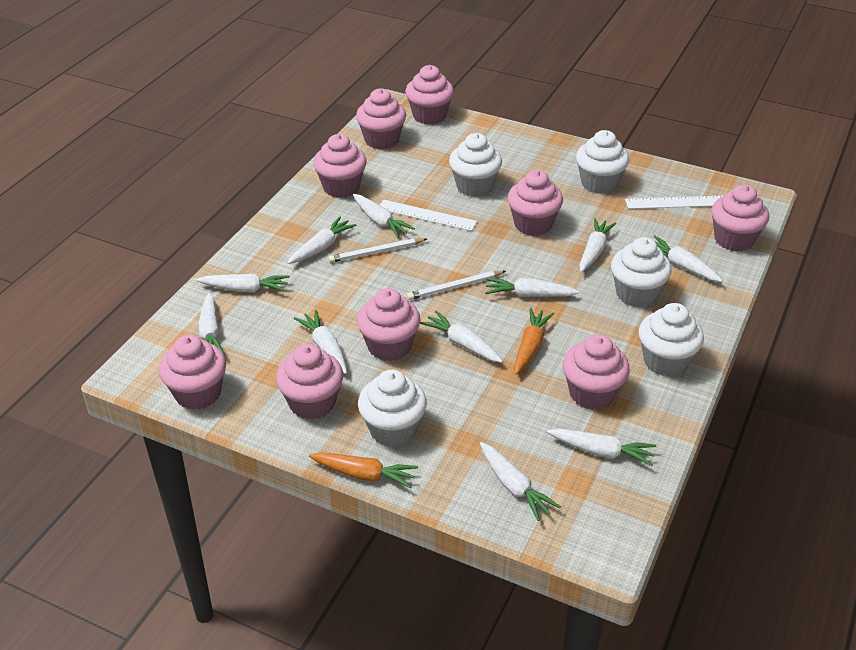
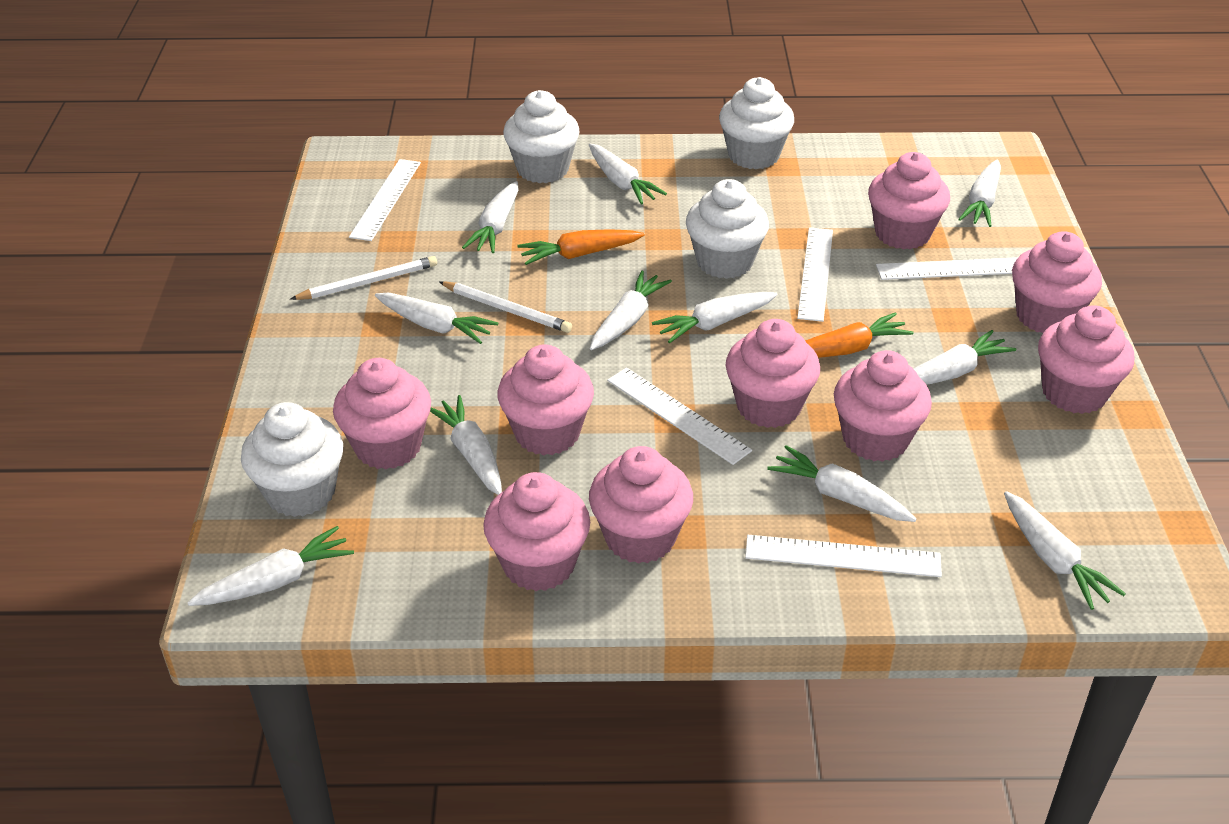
white cupcake: [358,370,427,447] [449,133,502,197] [576,130,629,194] [611,237,672,307] [639,303,704,377] = 5 -> [241,402,343,517] [503,90,580,183] [686,179,769,279] [719,77,794,169] = 4
white ruler: [380,200,477,231] [625,196,723,209] = 2 -> [349,159,421,241] [607,367,752,465] [745,535,942,577] [797,227,833,322] [876,257,1018,280] = 5

